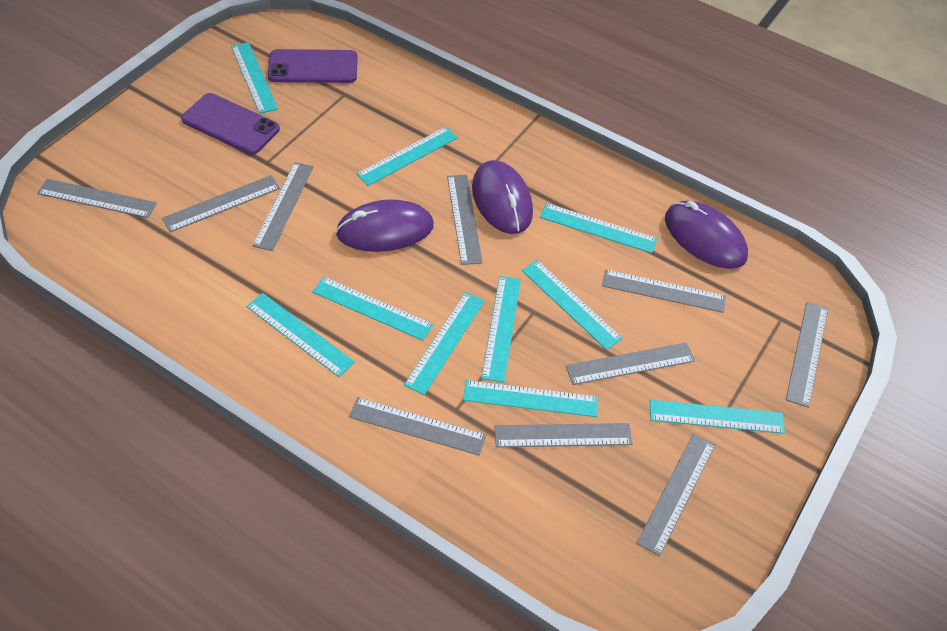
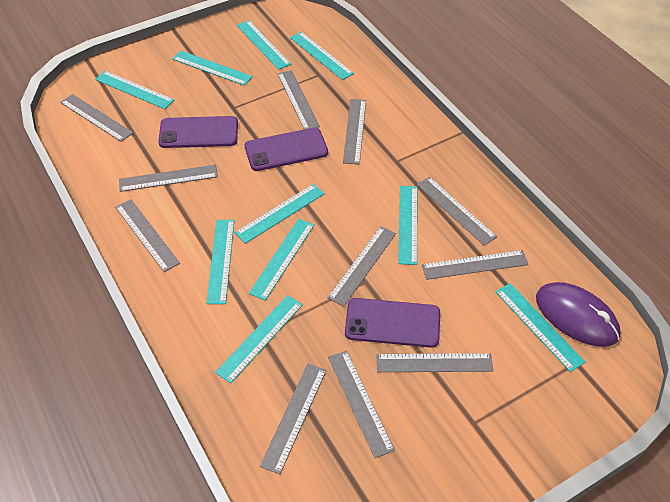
grey ruler: [37,179,157,218] [162,175,280,232] [252,162,314,251] [349,397,486,456] [447,175,483,265] [494,423,632,447] [566,342,695,385] [602,269,726,313] [636,434,715,556] [786,302,828,408] = 10 -> [60,94,133,142] [115,199,180,272] [119,165,218,192] [260,364,326,474] [278,70,320,129] [328,226,396,306] [328,351,395,458] [343,99,366,164] [376,353,494,372] [417,177,497,246] [422,250,529,280] = 11
purple mouse: [336,199,434,252] [472,160,533,234] [665,201,748,269] = 3 -> [536,282,620,347] = 1
purple phone: [181,93,280,155] [267,49,358,83] = 2 -> [158,116,238,148] [245,128,328,171] [345,298,440,348] = 3

